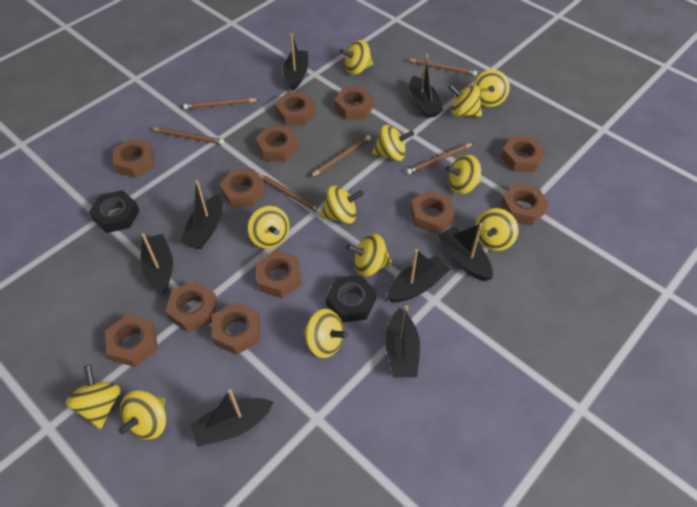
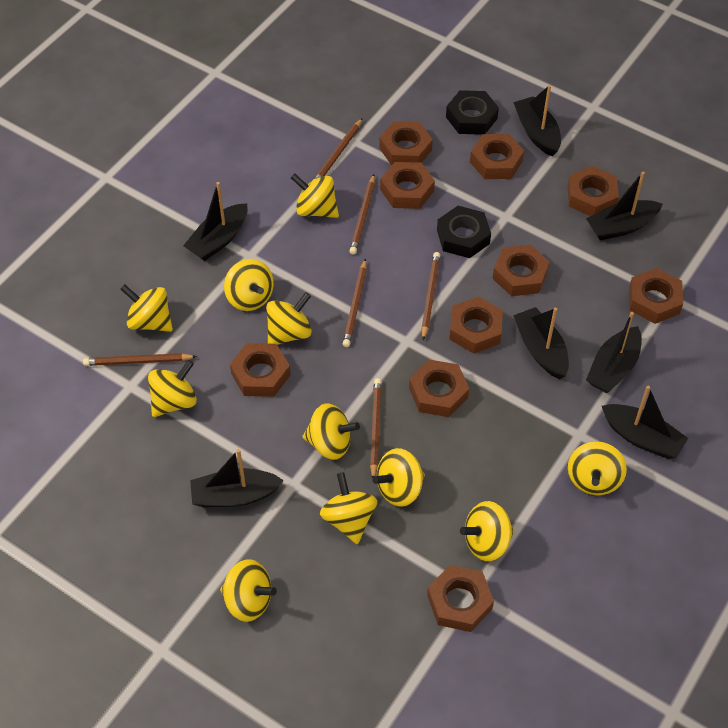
black boat: [140,233,173,294] [180,180,223,249] [190,389,274,447] [283,33,308,91] [385,305,420,378] [387,249,450,302] [410,54,443,118] [438,223,493,281] = 8 -> [183,182,248,261] [190,449,284,507] [513,85,561,157] [513,307,569,379] [586,172,663,240] [586,312,642,393] [602,386,688,459] = 7
brown nut: [105,314,158,367] [113,139,155,178] [165,281,217,332] [212,302,260,355] [219,169,266,208] [255,250,302,298] [256,126,298,162] [275,92,316,126] [334,87,374,120] [410,190,455,234] [500,183,549,226] [501,136,546,172] = 12 -> [230,343,291,397] [379,121,433,166] [380,162,435,209] [409,360,469,417] [427,565,494,632] [449,296,503,354] [470,134,524,179] [493,244,550,296] [567,166,619,216] [629,268,683,324] = 10
yellow spinning top: [66,365,121,429] [118,390,166,440] [248,206,289,249] [303,309,348,358] [320,186,364,224] [340,40,373,75] [346,234,392,277] [372,125,414,161] [445,155,482,194] [448,84,482,116] [473,70,510,107] [475,208,518,251] = 12 -> [120,284,173,332] [148,360,197,417] [220,559,277,622] [224,259,274,311] [266,292,312,345] [291,173,339,218] [302,403,360,460] [320,472,377,544] [373,448,425,507] [460,501,515,561] [568,441,627,495] = 11

